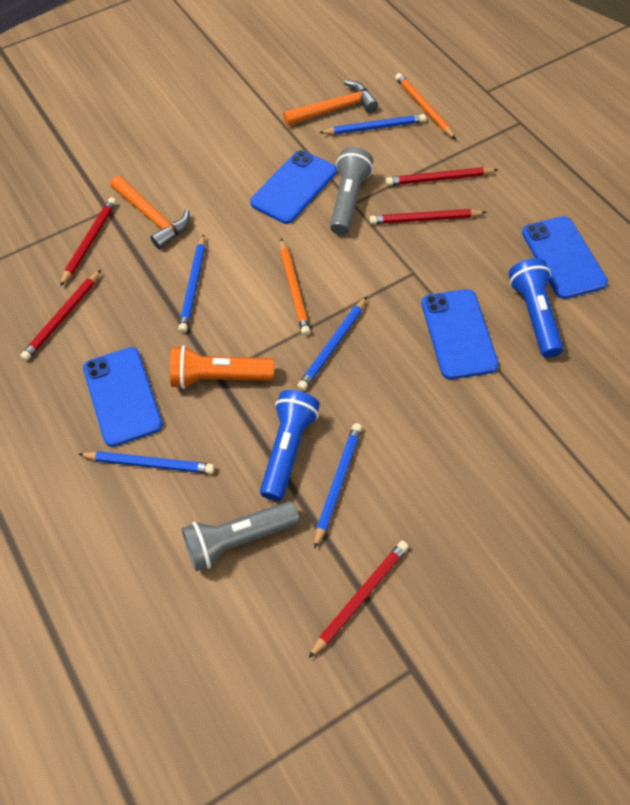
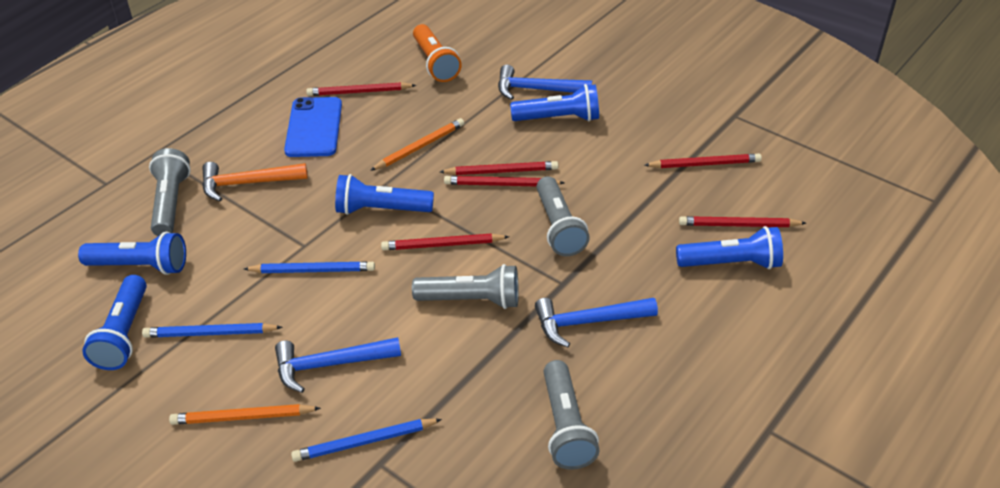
blue flashlight: [260,390,320,501] [509,258,564,358] = 2 -> [78,232,186,275] [82,275,147,370] [335,174,434,215] [510,84,599,121] [676,226,783,269] = 5
blue hammer: none = 0 -> [275,337,401,393] [498,65,592,100] [535,298,658,347] = 3
blue pencil: [78,451,215,474] [178,234,205,333] [297,297,367,391] [314,423,362,549] [319,114,426,135] = 5 -> [142,323,283,338] [244,261,375,273] [291,419,442,462] = 3
blue phone: [83,347,163,447] [250,150,337,224] [421,289,499,379] [522,216,608,299] = 4 -> [284,97,342,157] = 1
grey flashlight: [182,501,300,571] [330,147,373,235] = 2 -> [149,148,191,236] [412,264,519,309] [536,176,590,256] [543,360,599,470] = 4
orange hammer: [110,176,190,249] [283,80,378,126] = 2 -> [202,162,308,201] = 1
red pencil: [20,270,101,361] [60,197,116,286] [309,541,409,658] [370,209,487,224] [386,167,498,186] = 5 -> [306,82,416,96] [381,234,509,250] [440,161,558,175] [444,176,565,187] [644,154,762,168] [679,216,806,227] = 6

